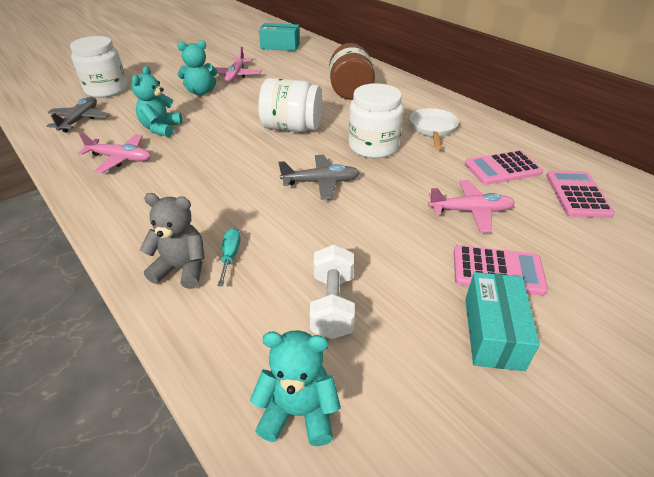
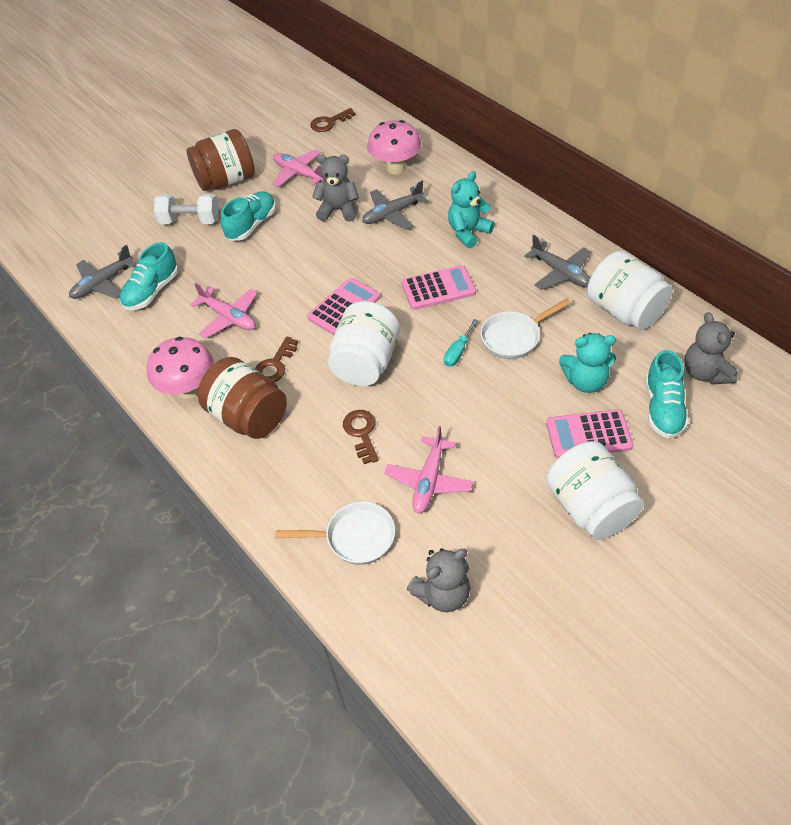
brown jar: [329,43,375,100] = 1 -> [187,129,255,191] [198,357,287,439] = 2
brown key: none = 0 -> [255,336,298,382] [310,108,356,132] [343,410,379,464] = 3
grey plane: [47,97,110,133] [279,155,360,200] = 2 -> [69,245,137,299] [362,181,428,230] [524,235,591,290] = 3
grey teddy bear: [140,193,205,289] = 1 -> [312,154,359,222] [407,548,470,612] [685,312,738,384] = 3
pink mushroom: none = 0 -> [147,337,214,399] [367,120,421,174] = 2
turquoise box: [259,23,300,51] [465,272,540,371] = 2 -> none = 0
turquoise shoe: none = 0 -> [120,242,178,310] [221,191,276,241] [645,350,689,439] = 3
turquoise teddy bear: [132,66,182,137] [177,40,218,95] [250,330,341,446] = 3 -> [448,171,495,248] [559,333,616,393] = 2
white pan: [410,108,459,149] = 1 -> [275,502,395,565] [481,298,571,359] = 2

